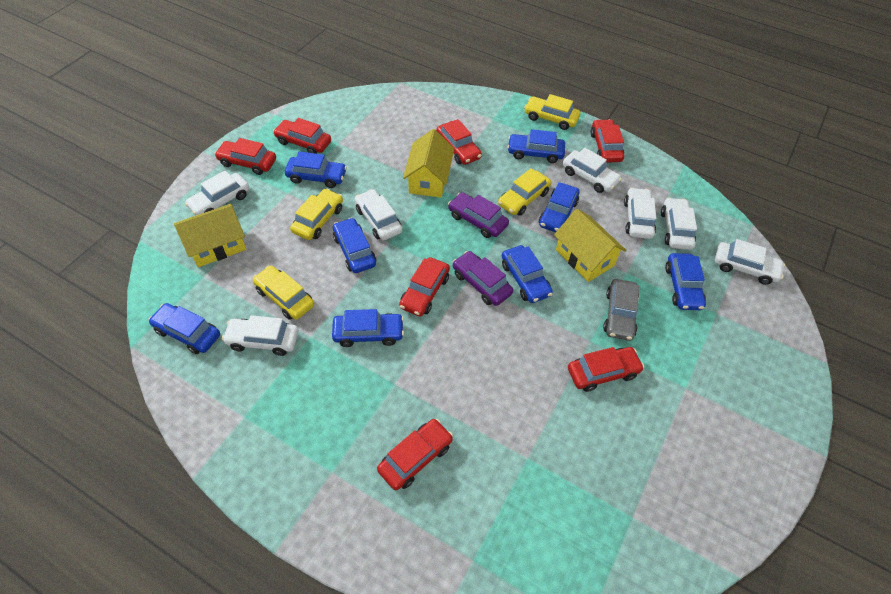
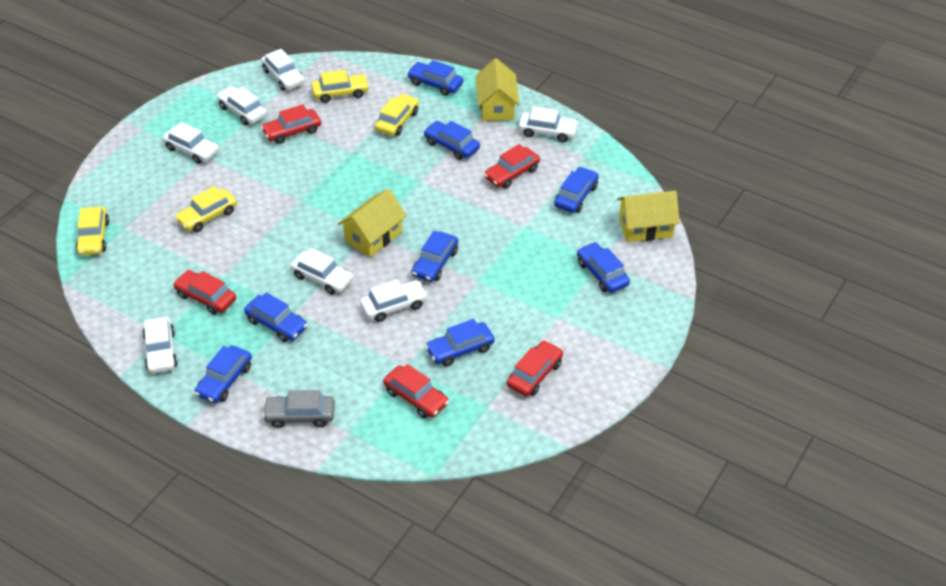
purple car: [448,192,509,238] [453,251,513,306] = 2 -> none = 0
red car: [214,138,276,175] [273,118,331,154] [377,419,453,490] [399,257,450,316] [436,119,482,165] [568,347,644,392] [590,119,624,163] = 7 -> [173,270,236,315] [261,104,321,144] [383,364,449,418] [484,144,540,189] [507,340,563,397] = 5

